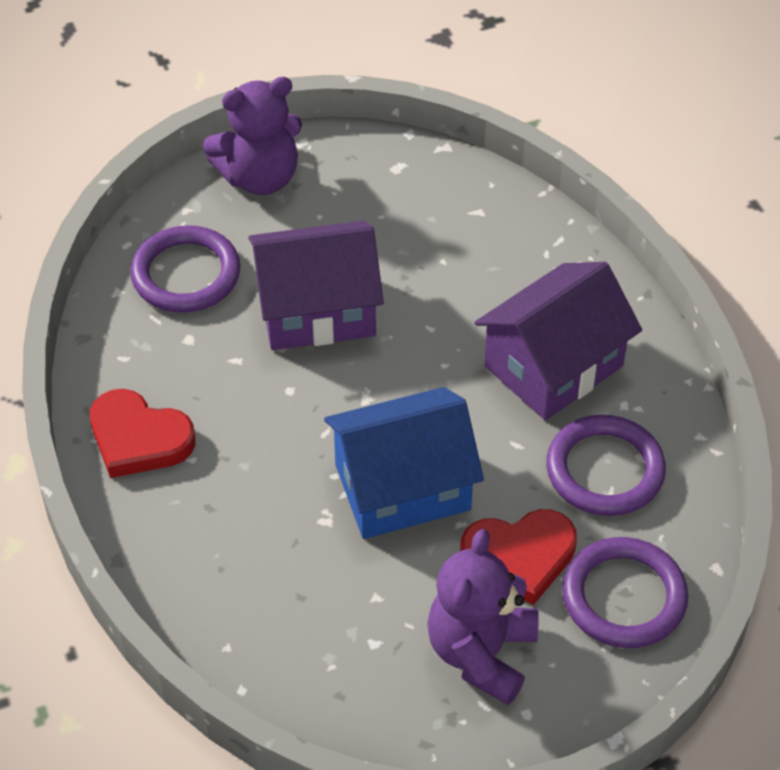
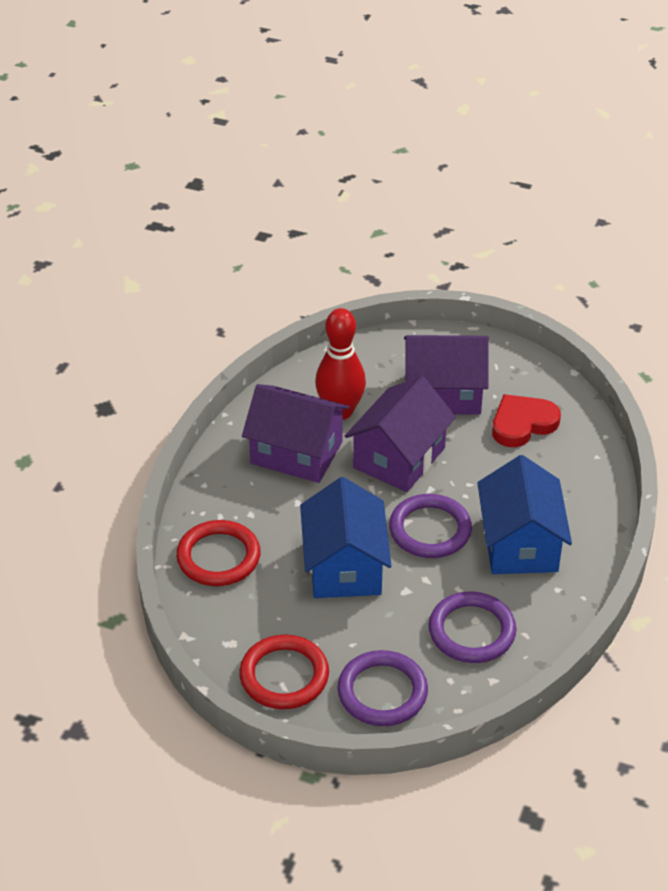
blue house: [324,387,484,539] = 1 -> [300,477,392,598] [477,455,572,574] = 2
purple house: [248,221,384,350] [475,262,642,421] = 2 -> [242,384,349,483] [345,376,456,492] [404,335,489,415] = 3
purple teddy bear: [203,77,302,195] [427,529,539,705] = 2 -> none = 0
red bowling pin: none = 0 -> [315,308,366,420] = 1
red heart: [90,389,195,478] [460,509,577,605] = 2 -> [492,394,561,447] = 1
red ring: none = 0 -> [176,520,261,586] [239,634,329,709] = 2

